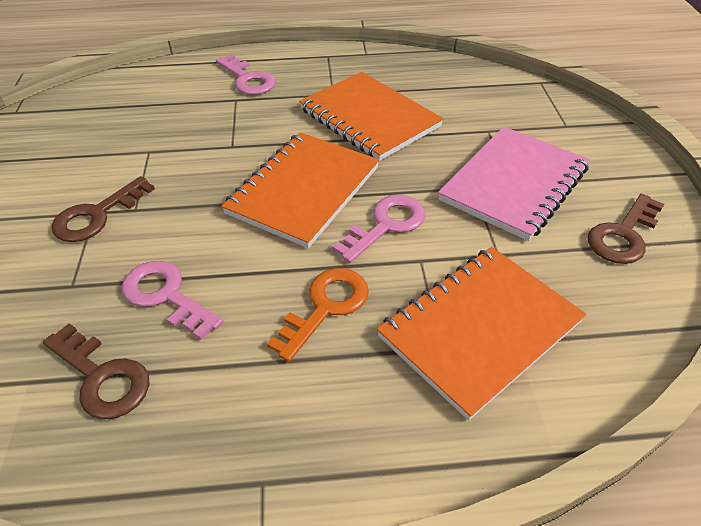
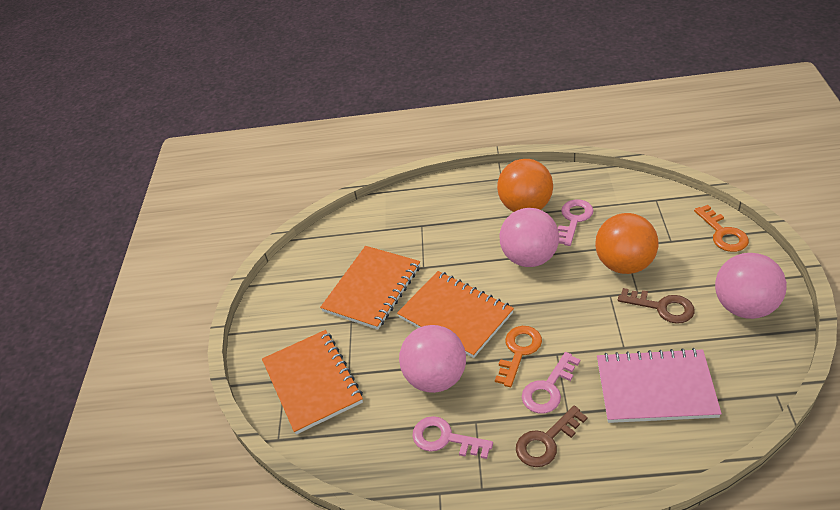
brown key: [43,323,150,419] [52,176,155,242] [588,194,664,264] = 3 -> [516,406,587,467] [618,288,695,324] = 2
orange ball: none = 0 -> [497,159,553,212] [595,213,659,274] = 2
orange key: [267,268,369,362] = 1 -> [495,326,542,387] [694,205,749,252] = 2
pink ball: none = 0 -> [399,325,466,393] [500,208,559,267] [715,253,787,319] = 3

